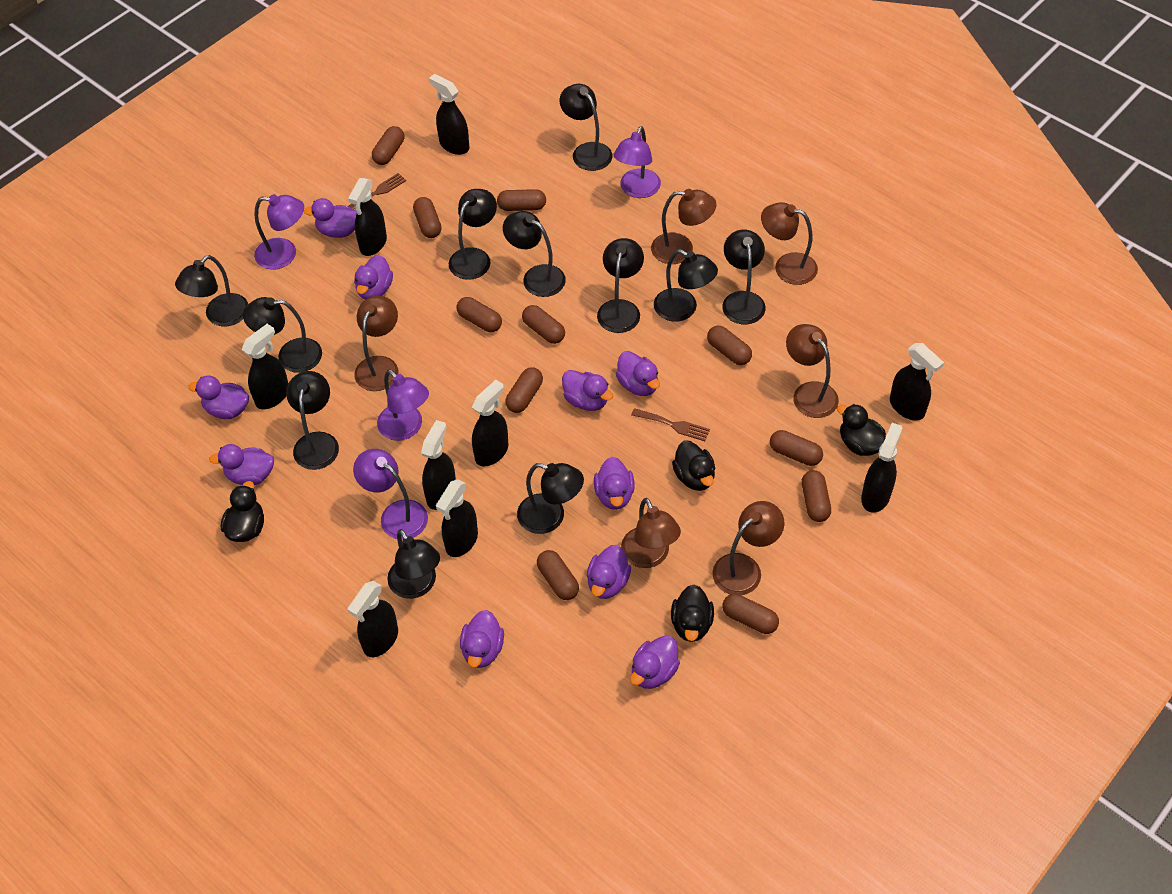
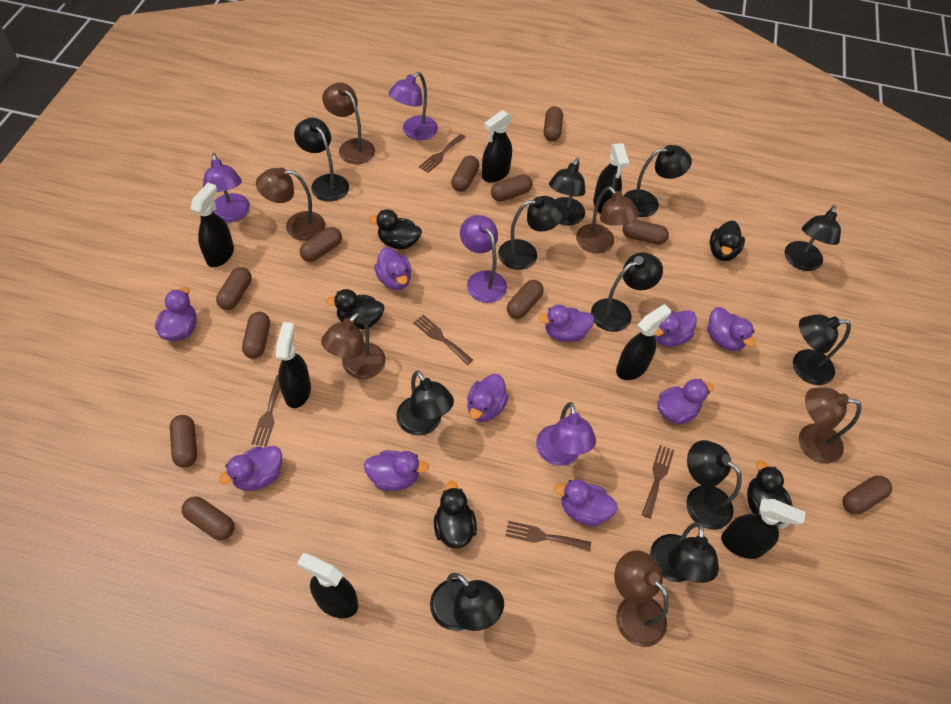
black duck: [221,481,264,542] [671,584,714,642] [672,441,715,491] [837,404,886,456] = 4 -> [326,289,385,329] [369,209,422,250] [434,481,477,548] [710,221,745,261] [747,460,793,524] = 5
black spray bottle: [241,324,288,410] [347,581,398,657] [348,178,387,256] [421,420,456,510] [429,74,469,155] [436,479,478,557] [472,380,508,467] [861,423,903,513] [890,343,944,421] = 9 -> [191,183,234,267] [276,322,311,408] [297,553,358,618] [482,110,512,183] [593,143,629,214] [616,304,671,380] [721,499,806,559] = 7
brown fork: [348,173,406,210] [631,408,710,441] = 2 -> [251,375,280,447] [413,315,473,365] [419,134,466,173] [505,521,591,551] [642,445,674,518] = 5

